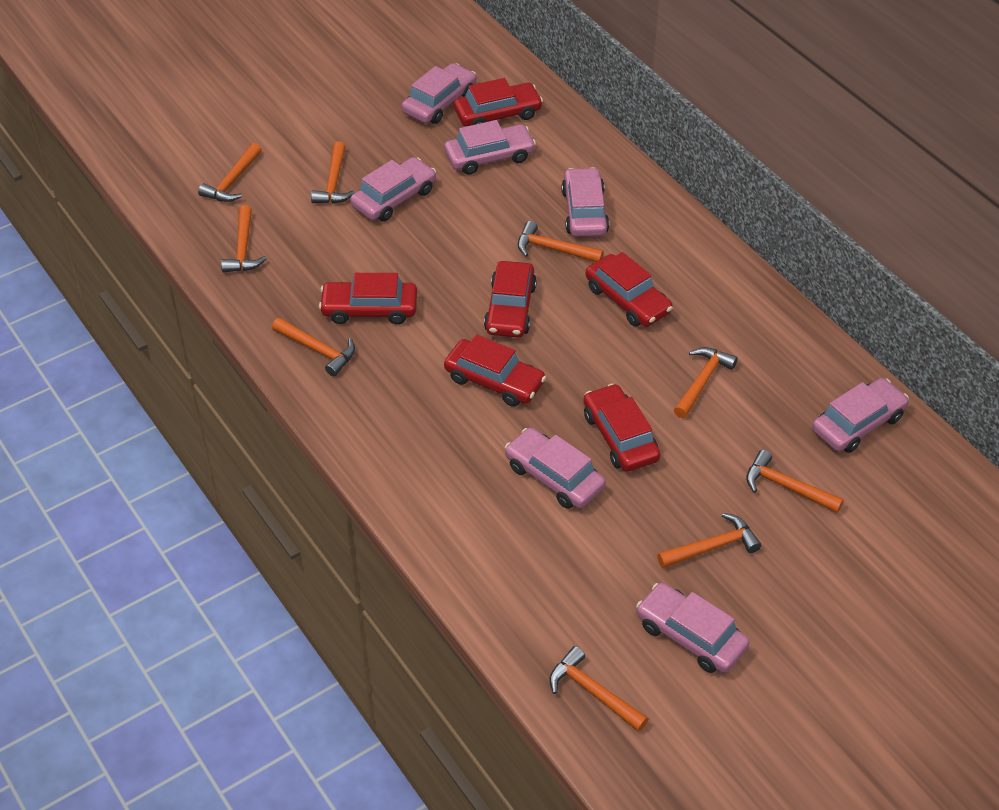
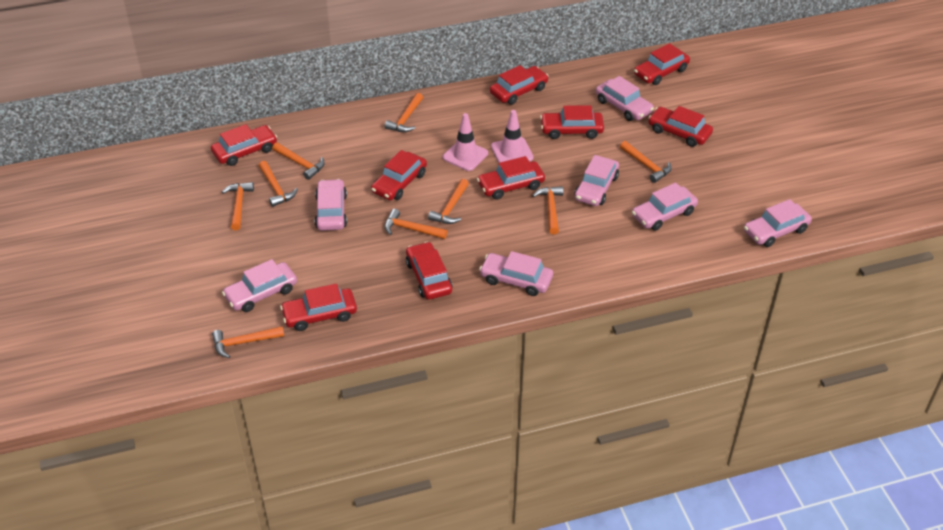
pink traffic cone: none = 0 -> [443,113,488,171] [491,110,533,163] = 2
red car: [319,273,417,324] [444,334,546,407] [454,78,543,126] [484,261,537,337] [583,383,661,472] [586,252,673,327] = 6 -> [211,124,277,166] [280,283,357,331] [371,150,427,200] [406,242,453,300] [477,156,545,200] [490,65,549,105] [540,105,604,139] [634,43,690,85] [648,106,713,147] = 9

